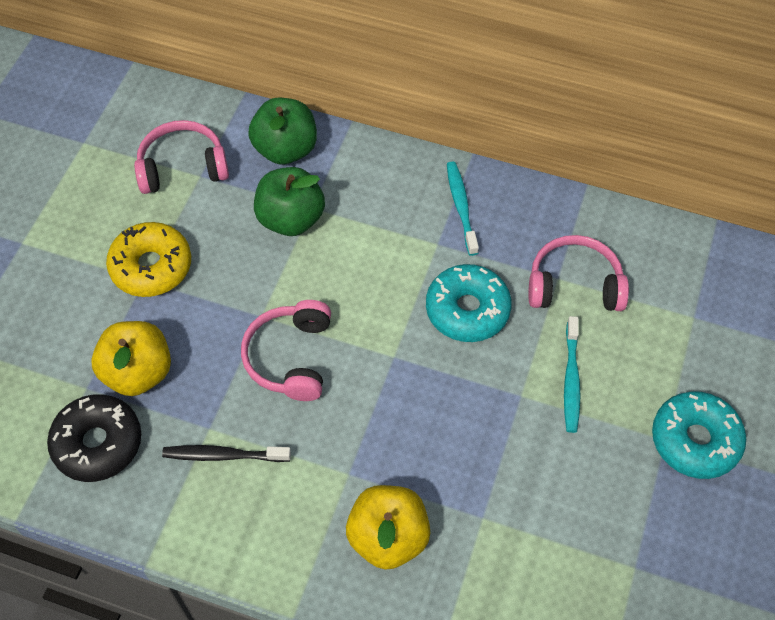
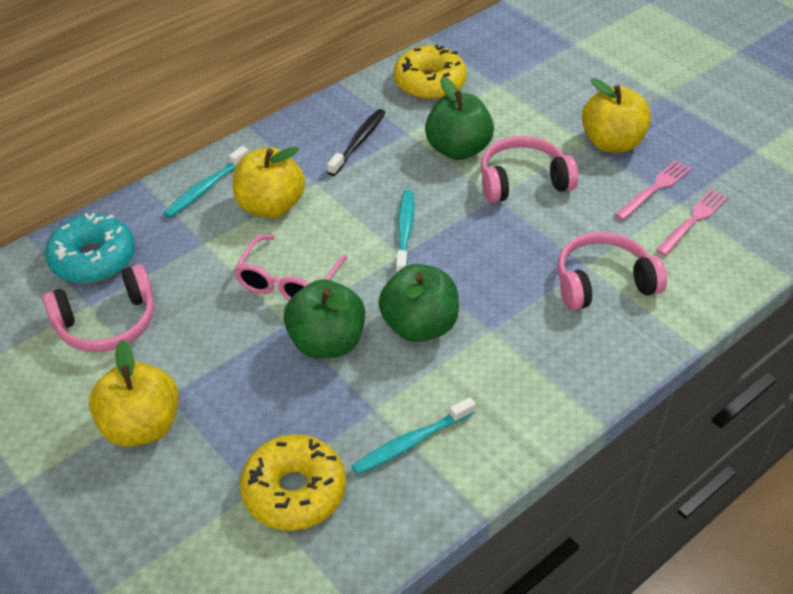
black donut: [47,394,141,482] = 1 -> none = 0
green apple: [248,98,317,165] [254,167,325,236] = 2 -> [284,279,365,358] [379,264,459,342] [425,77,494,160] = 3
pink fork: none = 0 -> [615,160,692,220] [656,189,728,256] = 2
pink glasses: none = 0 -> [234,234,348,301] = 1
turquoise donut: [426,264,512,342] [652,391,746,479] = 2 -> [45,213,135,283] = 1
turquoise toothbrush: [447,161,479,256] [564,316,580,433] = 2 -> [163,146,249,218] [352,397,476,475] [395,190,414,273] = 3
yellow apple: [91,321,171,396] [346,485,430,570] = 2 -> [89,340,179,447] [233,147,305,218] [582,78,651,153] = 3
yellow donut: [106,222,191,297] = 1 -> [240,434,346,531] [394,45,467,100] = 2

